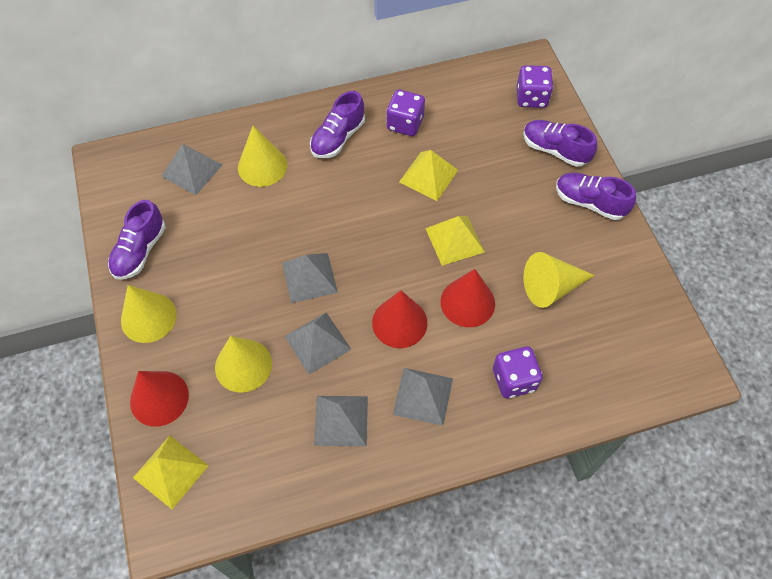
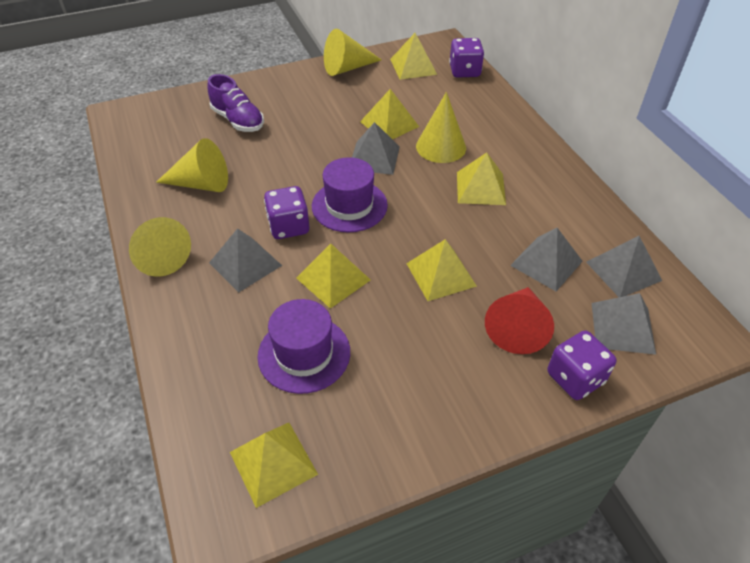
purple hat: none = 0 -> [257,299,350,394] [312,157,388,233] = 2
purple shoe: [108,200,165,280] [310,91,365,158] [523,120,597,167] [556,173,636,220] = 4 -> [207,74,264,132] = 1
red cone: [130,371,189,427] [372,290,428,348] [441,269,495,327] = 3 -> [485,287,554,354] = 1
yellow pyramid: [133,436,209,509] [399,150,458,201] [425,216,485,266] = 3 -> [230,423,318,508] [296,244,371,309] [360,89,419,140] [390,33,437,80] [406,239,477,301] [457,152,506,205] = 6

